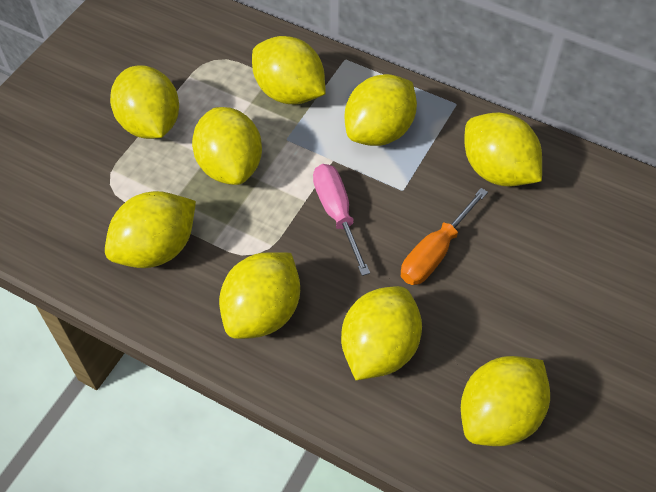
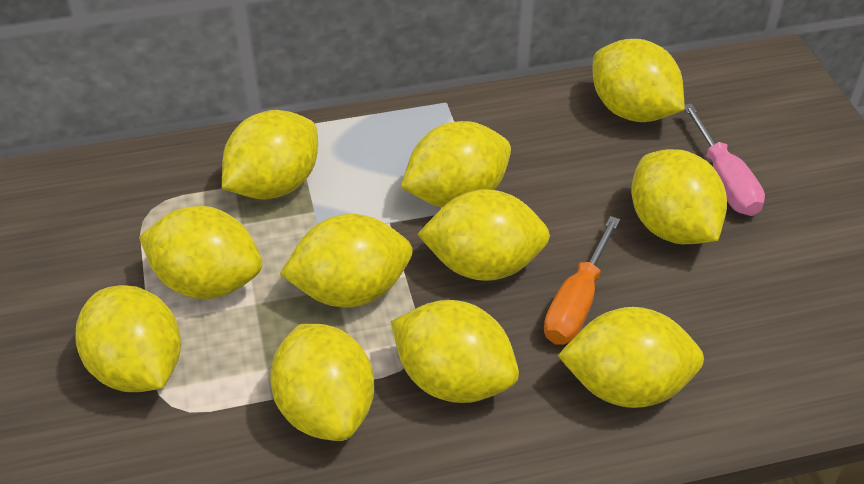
yellow lemon: [105,191,196,268] [110,65,179,139] [192,107,262,185] [219,252,300,339] [252,36,325,104] [341,286,422,380] [345,74,417,146] [461,356,550,446] [464,113,542,186] = 9 -> [75,285,181,392] [139,206,262,299] [222,110,318,200] [270,324,374,441] [280,214,413,308] [391,300,519,403] [401,121,511,208] [417,189,550,281] [558,307,704,408] [593,39,684,122] [631,149,727,244] = 11

